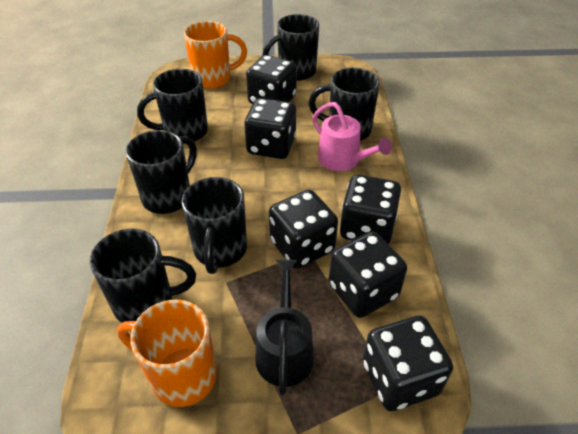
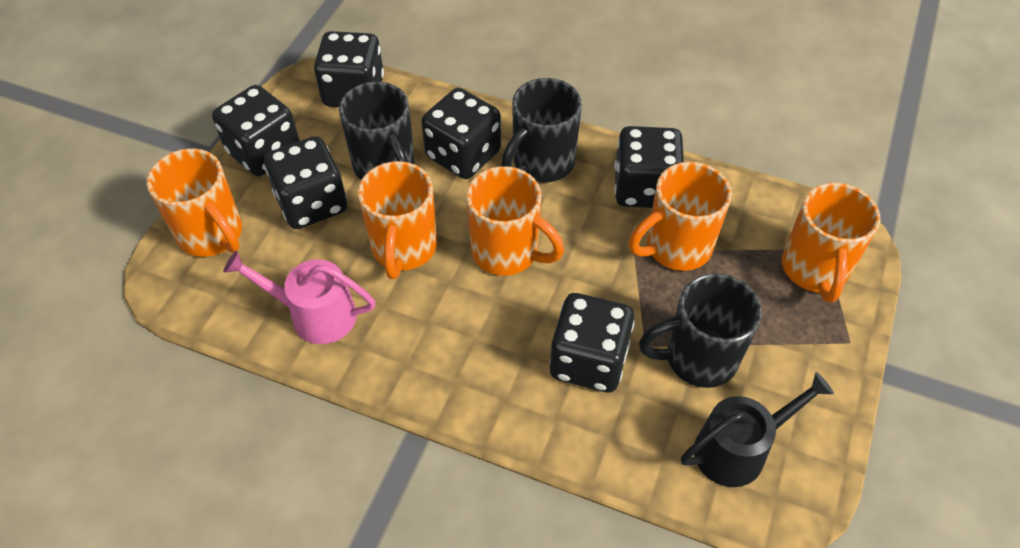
black mug: [90,229,196,323] [126,130,197,214] [137,69,208,142] [182,177,247,274] [262,14,319,81] [308,68,380,141] = 6 -> [339,82,415,180] [501,78,582,182] [639,273,762,388] = 3
orange mug: [117,300,217,407] [184,21,247,89] = 2 -> [147,148,242,257] [358,161,437,279] [466,166,564,276] [629,162,732,271] [782,183,880,303] = 5

